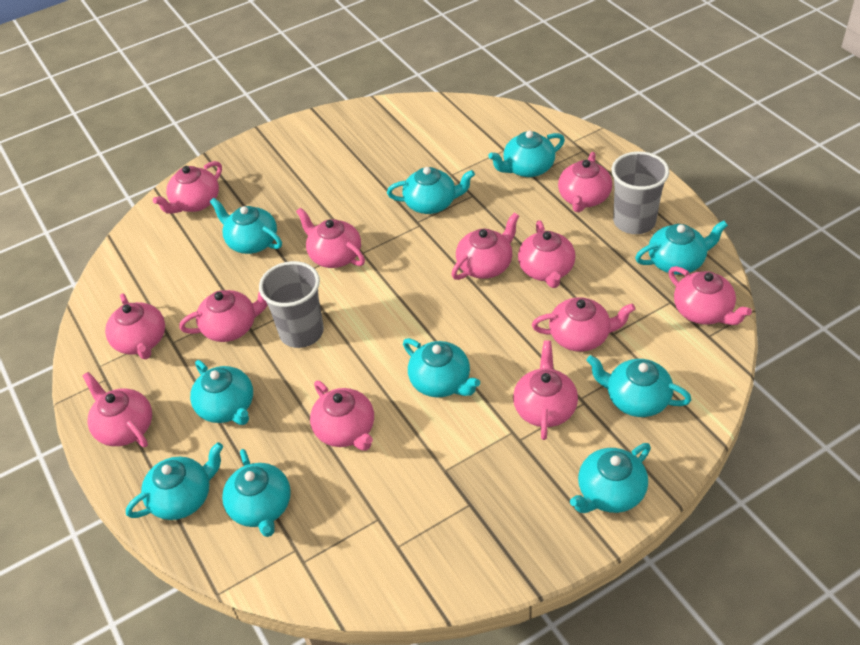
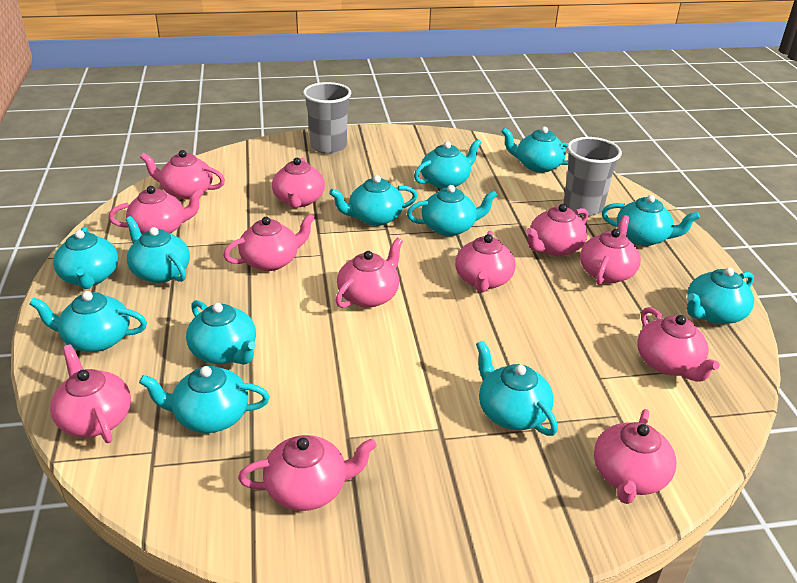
turquoise teapot: [126,442,223,520] [190,360,253,425] [210,198,282,254] [222,449,291,537] [387,167,475,214] [403,338,480,397] [488,130,565,177] [570,443,651,513] [587,355,692,417] [635,220,728,275] = 10 -> [29,291,147,352] [53,227,118,289] [125,216,190,283] [139,366,270,433] [186,300,256,364] [329,175,418,226] [407,185,498,236] [414,139,482,189] [476,341,558,436] [501,127,568,173] [602,195,700,246] [687,267,754,324] = 12

